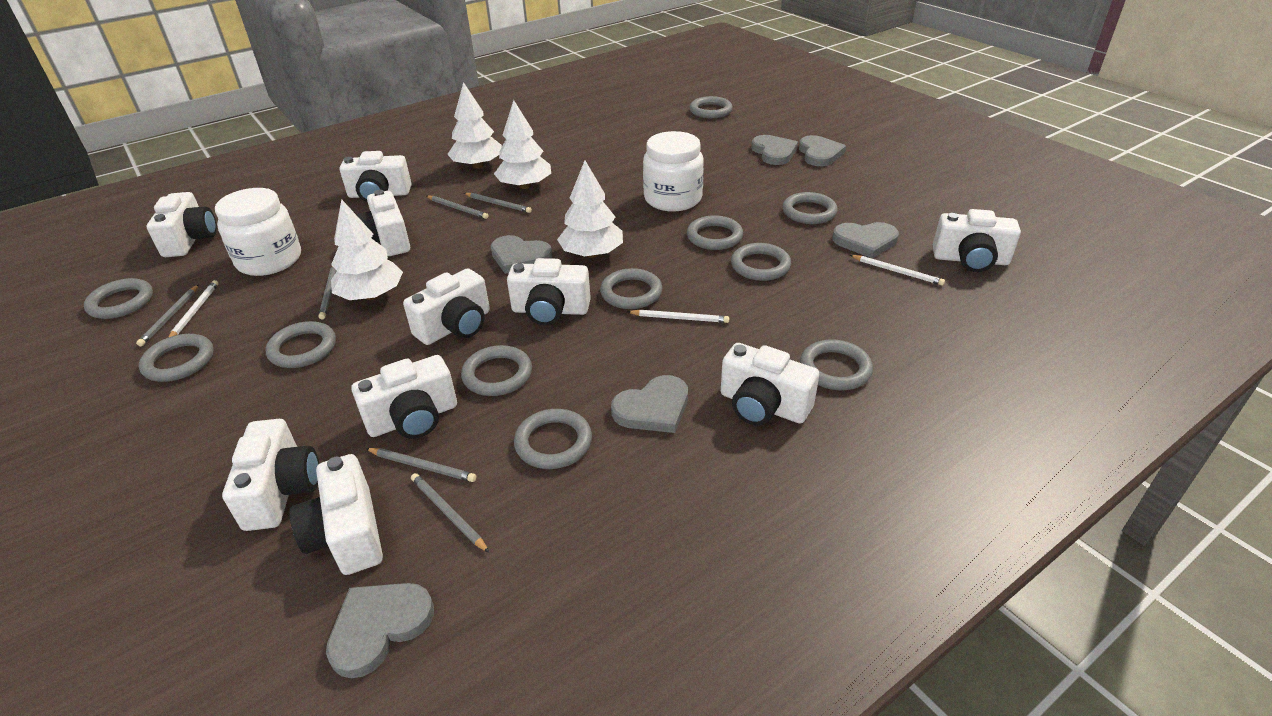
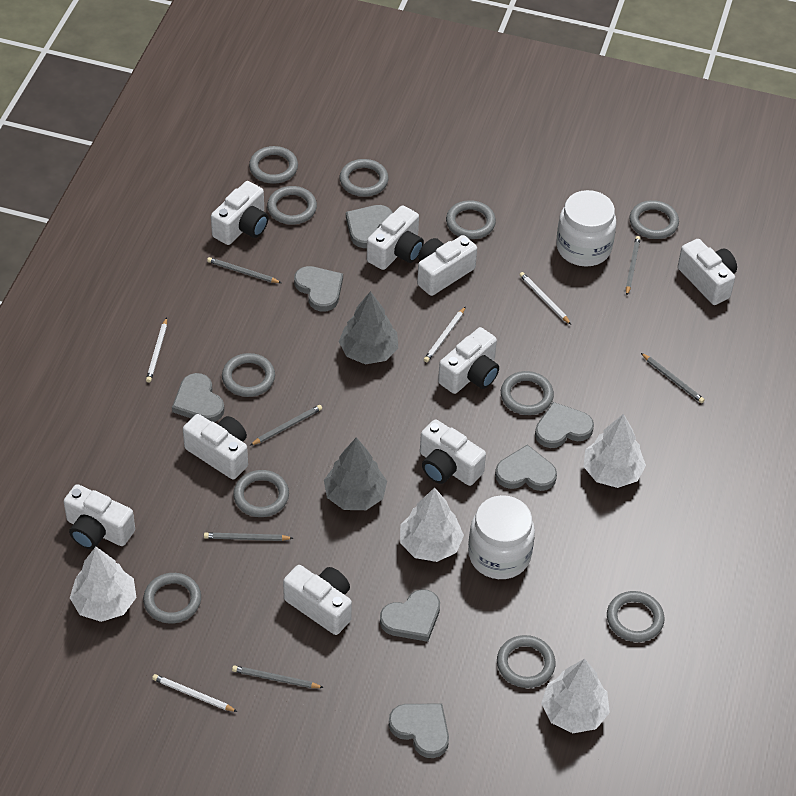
grey heart: [326,583,434,678] [491,235,553,274] [611,375,688,433] [751,135,798,165] [799,135,846,166] [833,222,899,259] = 6 -> [172,373,225,422] [294,266,343,312] [346,205,393,248] [380,589,440,642] [389,703,449,758] [495,445,557,491] [535,402,594,448] = 7
grey tree: none = 0 -> [324,437,387,510] [339,291,398,364] = 2
white camera: [146,192,217,257] [222,419,319,531] [289,454,383,575] [340,151,412,202] [351,355,457,439] [356,190,410,256] [403,268,490,345] [507,258,591,325] [721,343,819,426] [933,209,1021,272] = 10 -> [63,484,135,549] [183,414,248,479] [211,181,268,245] [283,565,352,635] [367,205,424,270] [417,235,477,296] [420,419,486,486] [438,327,499,394] [678,239,737,305] = 9
white pencil: [169,280,219,337] [628,310,729,323] [850,255,945,286] = 3 -> [146,317,167,382] [152,674,238,712] [424,306,466,363] [519,272,571,324] = 4

